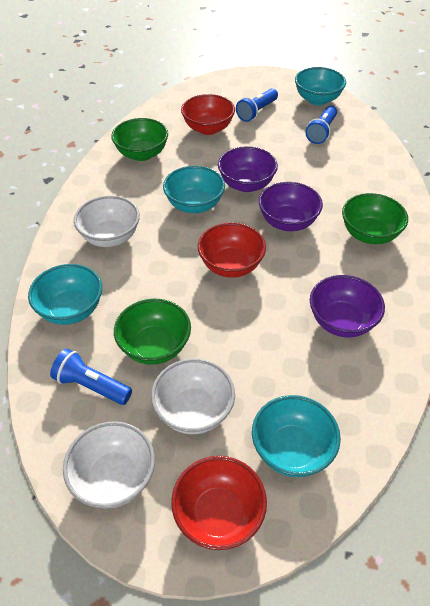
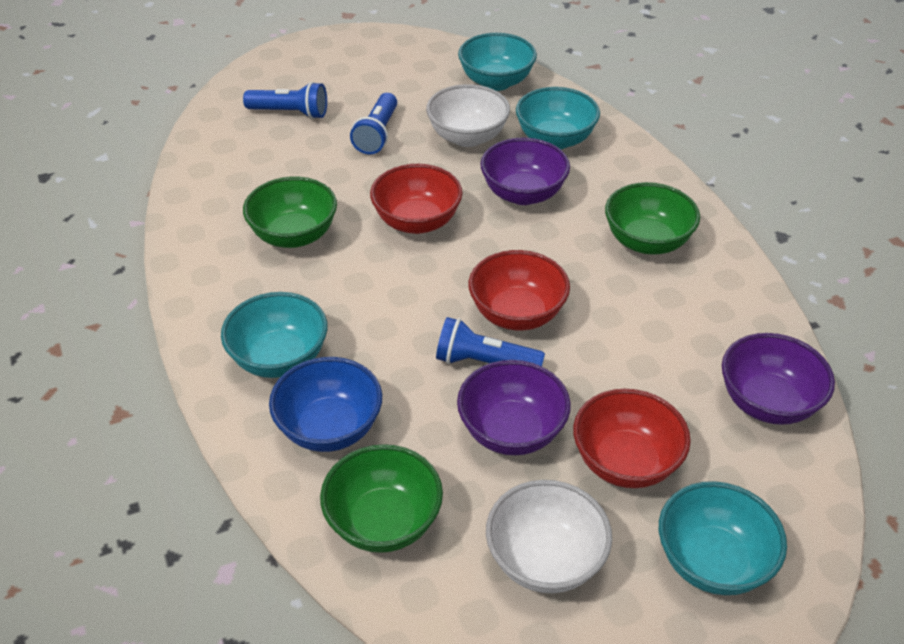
blue bowl: none = 0 -> [269,357,382,452] = 1
white bowl: [63,421,155,508] [74,196,140,247] [151,359,235,434] = 3 -> [426,84,510,147] [486,480,612,593] = 2

